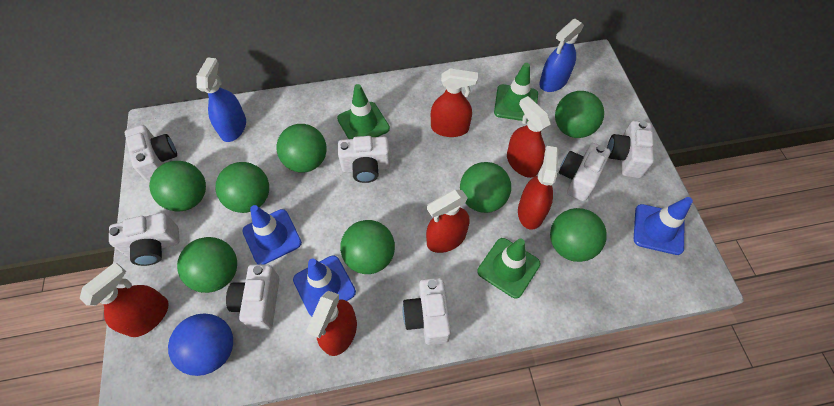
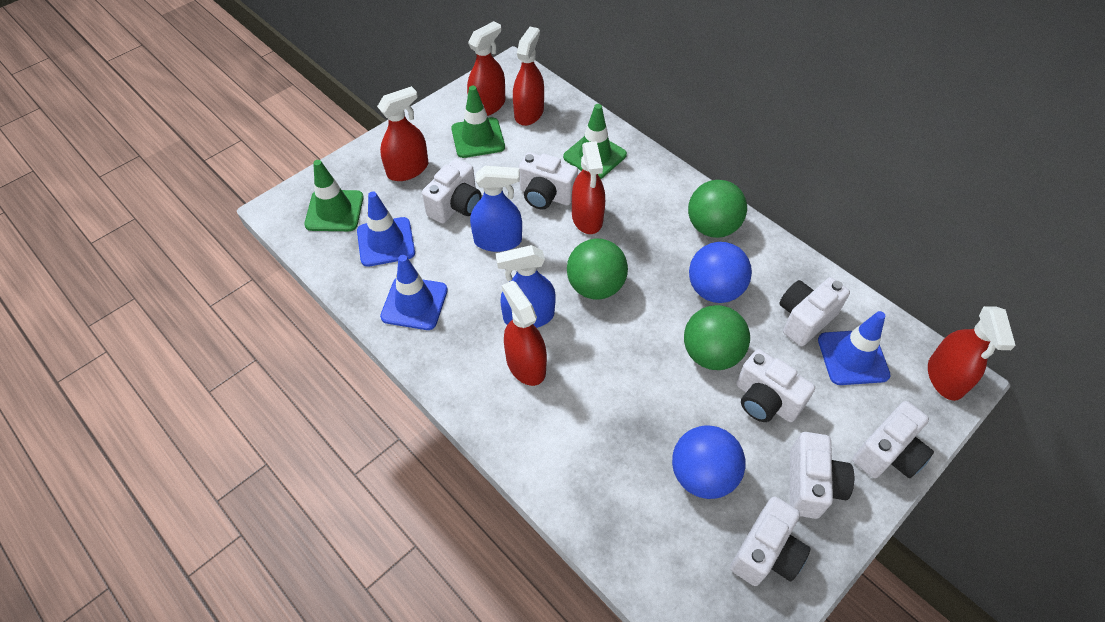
blue ball: [168,313,233,376] = 1 -> [672,425,746,499] [689,242,752,303] = 2
green ball: [149,161,206,212] [177,237,237,293] [216,162,269,213] [277,124,326,173] [340,220,395,274] [460,162,511,213] [550,208,607,262] [555,91,604,138] = 8 -> [567,239,628,300] [684,305,750,370] [688,180,747,238] = 3

